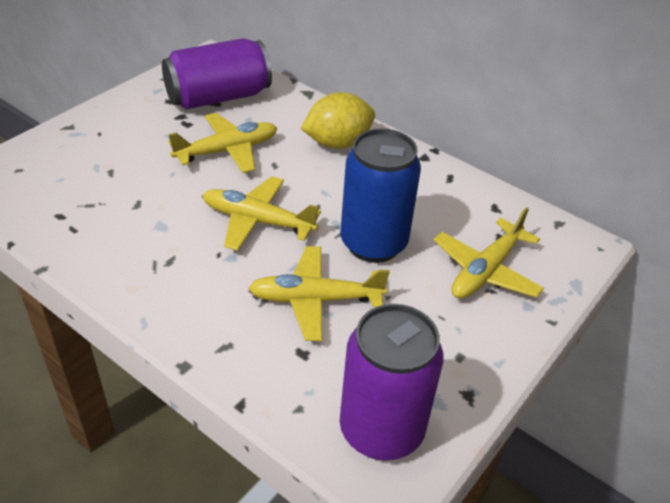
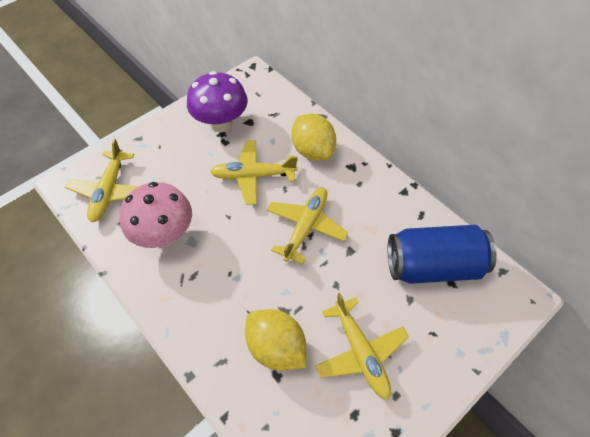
pink mushroom: none = 0 -> [120,182,192,248] = 1
purple can: [162,38,272,109] [340,304,444,461] = 2 -> none = 0
purple mushroom: none = 0 -> [187,71,248,132] = 1
yellow lemon: [301,92,375,149] = 1 -> [245,309,306,371] [291,114,336,160] = 2

